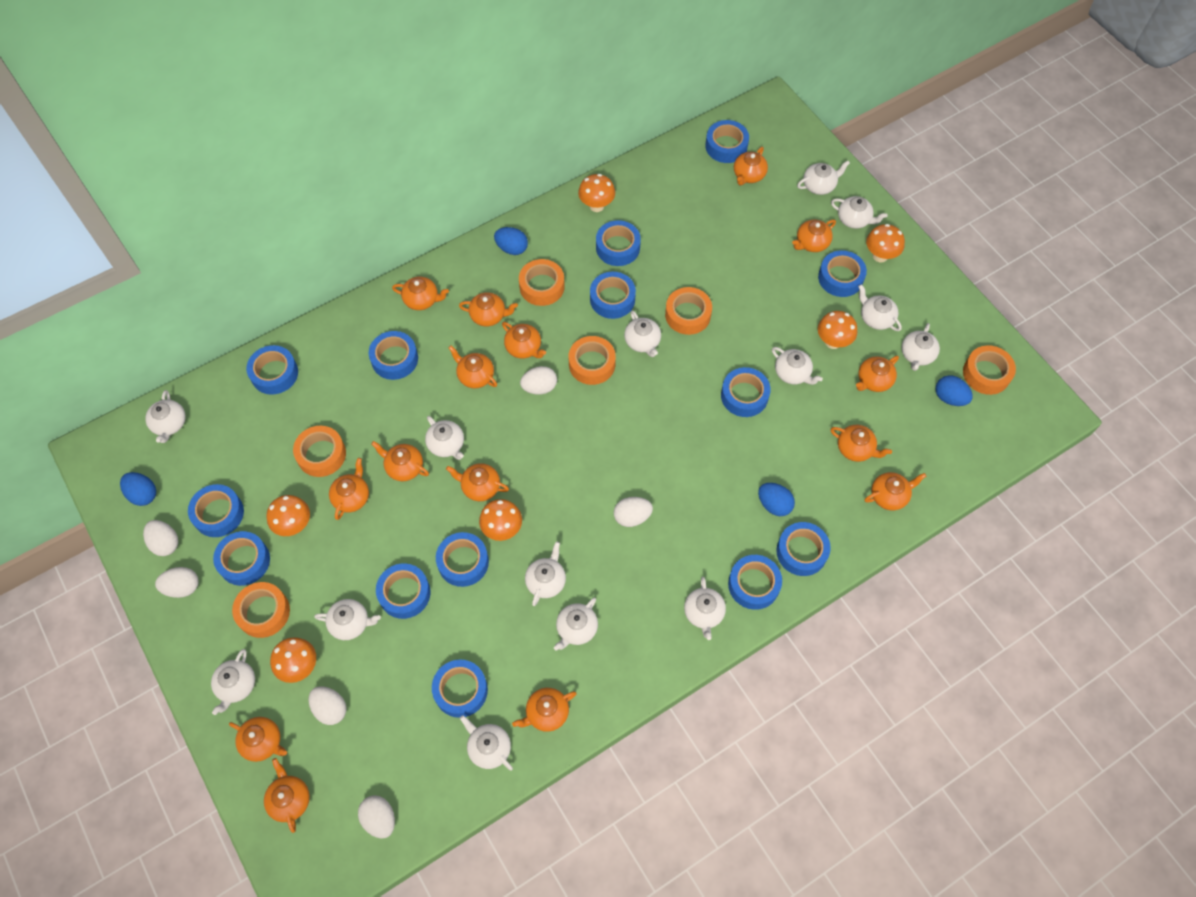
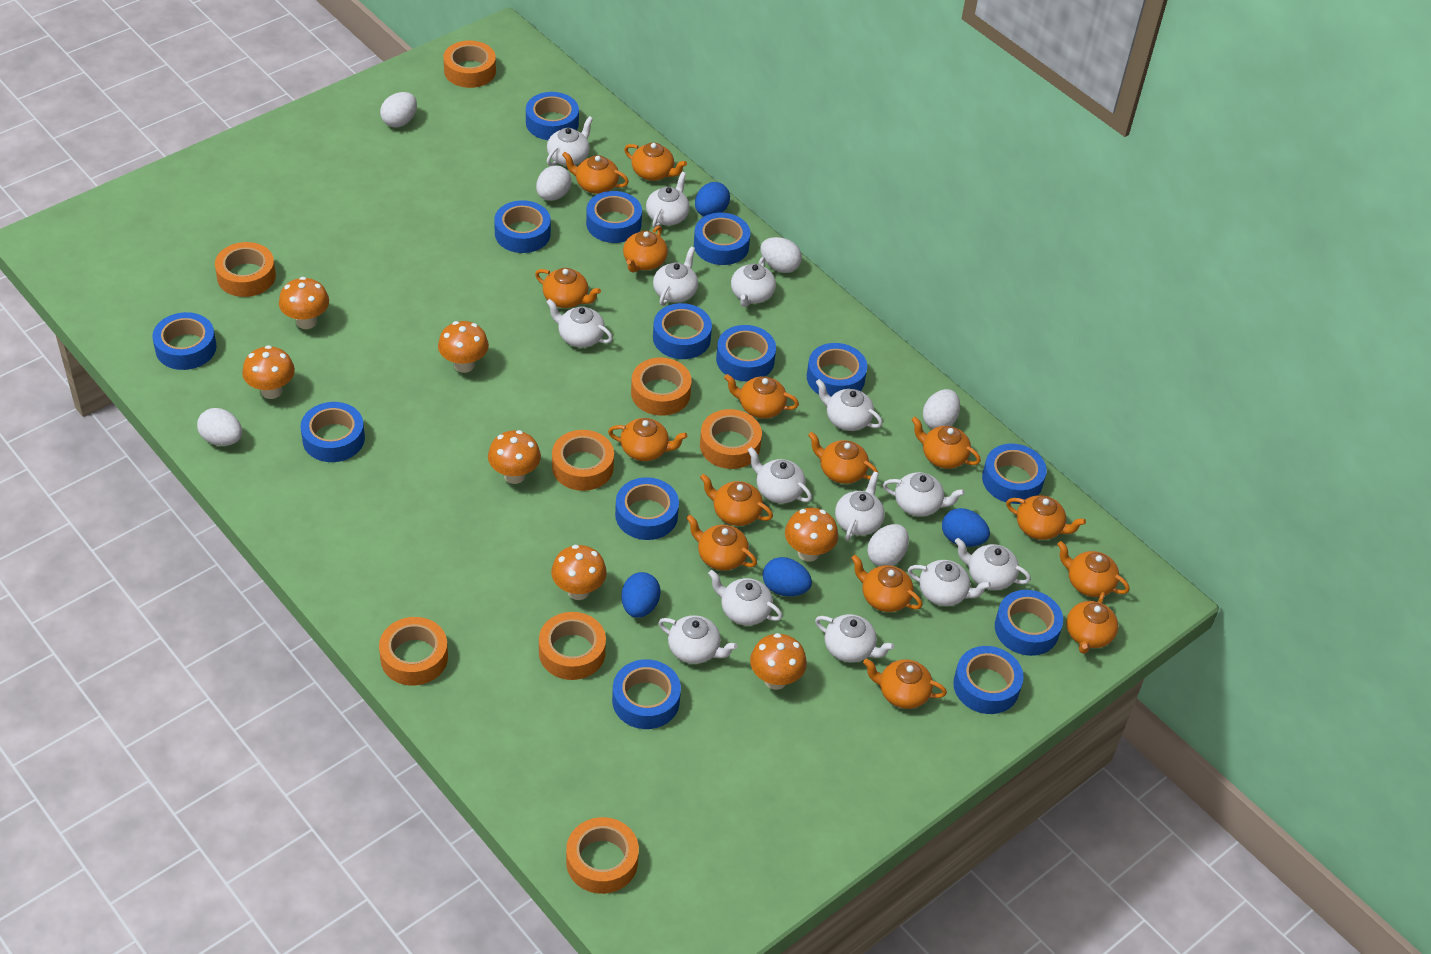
orange mushroom: [266,495,310,536] [270,637,316,683] [479,499,522,541] [578,174,615,212] [818,311,857,349] [866,224,905,263] = 6 -> [242,345,295,399] [279,277,329,329] [438,321,489,373] [488,430,541,484] [551,545,607,600] [750,633,807,690] [785,508,838,562] = 7
orange tape: [232,582,290,638] [293,426,346,477] [519,259,565,306] [569,336,616,385] [665,287,712,335] [963,345,1016,395] = 6 -> [215,242,276,297] [379,617,448,685] [443,41,496,88] [539,612,606,680] [552,430,614,491] [566,817,639,894] [631,358,692,416] [700,409,762,469] = 8

